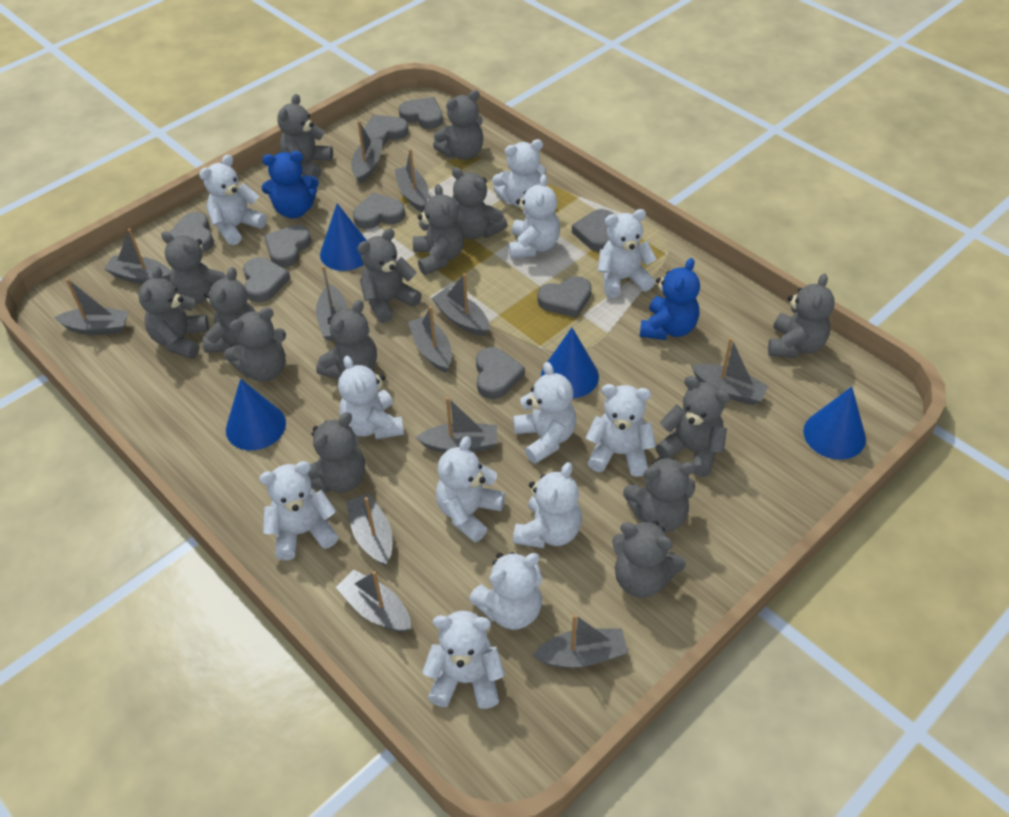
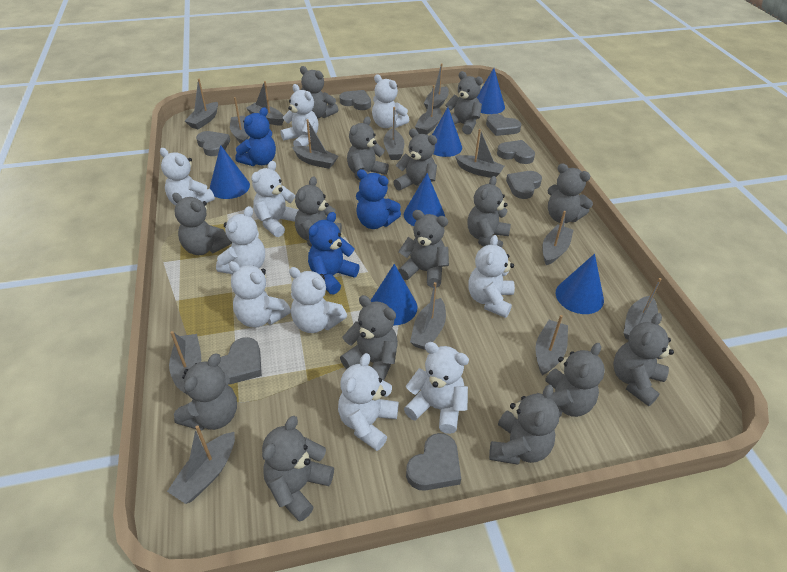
blue cone: [226,379,286,450] [320,203,367,271] [541,328,599,398] [803,387,866,460] = 4 -> [210,145,250,199] [371,264,417,325] [404,173,445,226] [432,107,462,157] [477,68,505,114] [556,254,604,314] = 6
blue teddy bear: [262,151,319,218] [640,258,700,340] = 2 -> [235,107,276,166] [308,212,360,295] [356,169,401,229] = 3
grey boat: [54,278,129,335] [104,229,171,284] [316,266,347,341] [336,570,411,632] [346,493,392,566] [351,121,383,184] [395,149,428,212] [408,306,452,373] [416,397,498,453] [431,274,489,336] [532,614,628,668] [691,338,769,405] = 12 -> [167,425,235,504] [169,331,201,395] [185,79,218,129] [230,97,249,144] [246,81,284,126] [292,119,338,169] [384,107,404,160] [410,282,446,350] [415,85,442,135] [424,63,449,109] [455,129,504,178] [535,315,568,376] [542,211,573,265] [624,278,662,340] = 14
grey heart: [169,212,214,253] [243,257,291,302] [264,225,311,268] [353,192,405,229] [364,115,408,146] [399,97,443,129] [476,347,525,399] [537,276,592,318] [572,209,613,252] = 9 -> [196,131,230,156] [218,337,262,385] [339,90,371,110] [406,433,461,491] [486,114,521,136] [497,140,535,164] [506,171,542,199] = 7
white teddy bear: [199,155,267,245] [259,461,338,560] [338,356,404,439] [422,611,505,709] [436,436,505,542] [469,552,542,630] [492,139,546,208] [509,174,560,258] [513,362,576,464] [513,462,582,548] [586,384,656,477] [598,209,657,298] = 12 -> [160,148,215,206] [216,206,265,274] [229,261,291,328] [251,161,298,237] [280,84,319,147] [289,267,347,333] [338,353,399,451] [372,74,409,128] [404,342,469,434] [468,235,515,318] = 10

